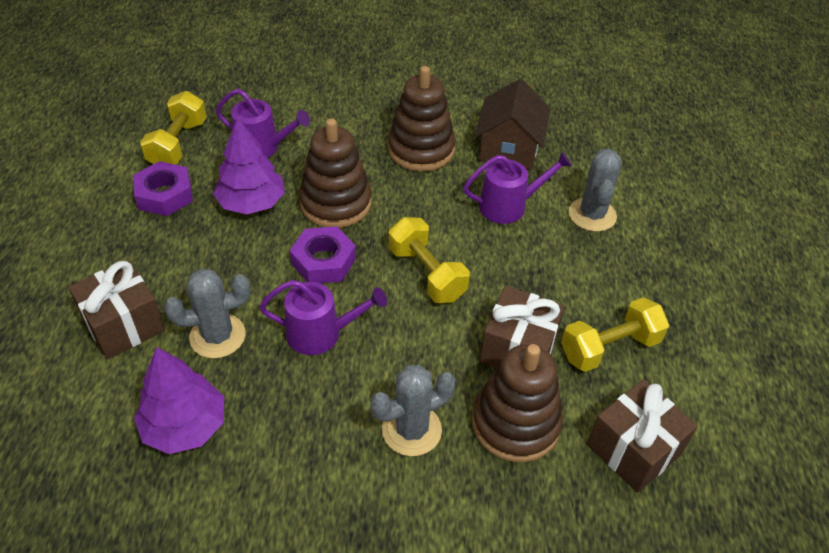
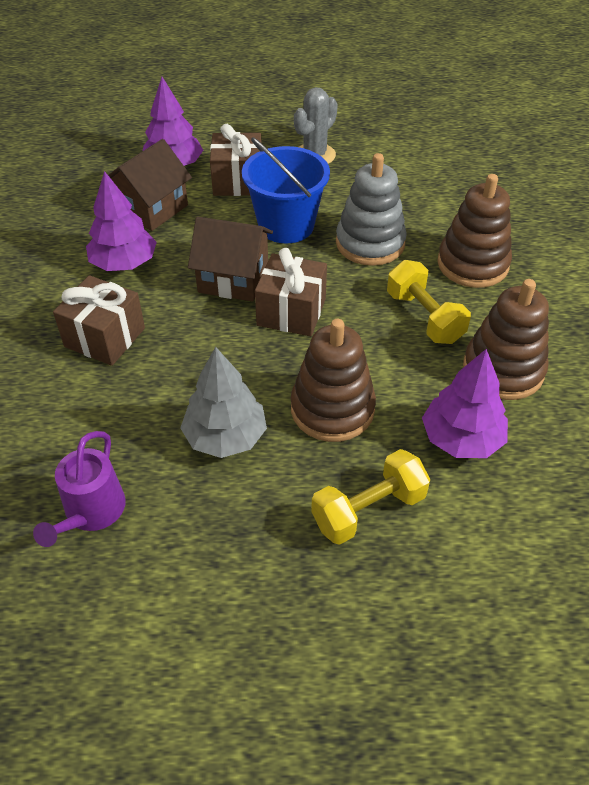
blue bucket: none = 0 -> [242,137,330,243] = 1
brown house: [475,79,550,170] = 1 -> [101,139,192,231] [188,217,273,302] = 2
grey cactus: [164,269,250,359] [370,365,456,456] [569,149,622,232] = 3 -> [294,87,338,164] = 1
grey stacking toy: none = 0 -> [336,153,407,266] = 1
grey tree: none = 0 -> [180,347,267,458] = 1
purple nut: [133,161,193,216] [290,226,356,283] = 2 -> none = 0
purple tree: [134,347,224,454] [213,117,285,214] = 2 -> [86,171,157,271] [143,77,203,166] [422,349,508,458] = 3
purple watering can: [216,89,310,158] [259,280,387,355] [464,152,572,224] = 3 -> [33,431,126,547] = 1
yellow dumbbell: [140,91,207,164] [389,217,470,303] [561,297,669,372] = 3 -> [311,449,430,545] [387,260,471,344] = 2

